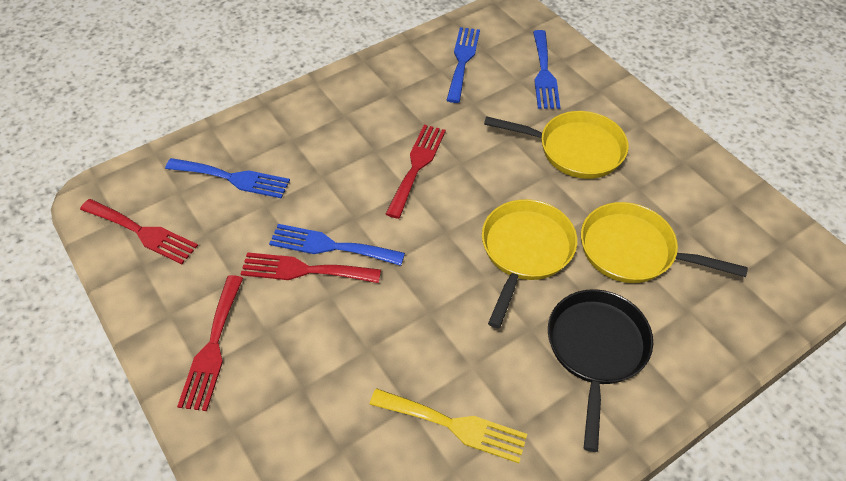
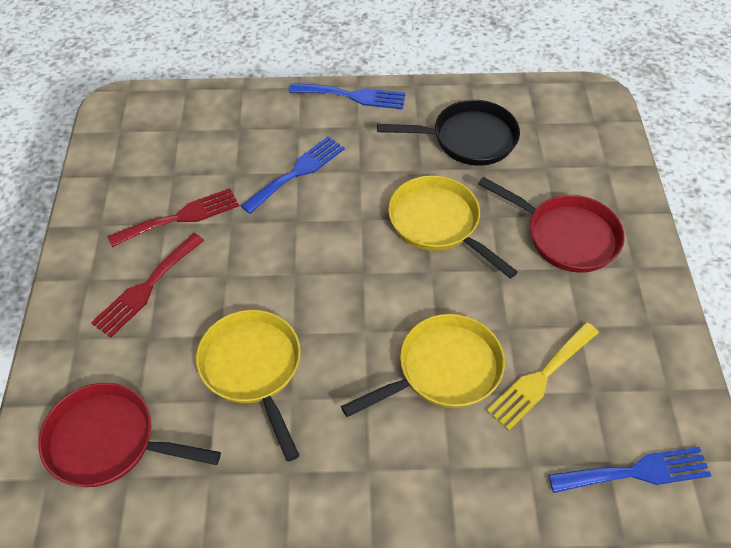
blue fork: [165,158,290,198] [269,224,405,266] [447,27,480,103] [533,30,560,109] = 4 -> [241,136,345,214] [289,83,406,109] [548,447,712,493] = 3
red fork: [80,199,198,264] [177,275,243,411] [241,252,381,283] [386,125,446,219] = 4 -> [91,233,205,338] [107,188,239,247] = 2
red pan: none = 0 -> [38,383,221,487] [478,177,625,273] = 2

